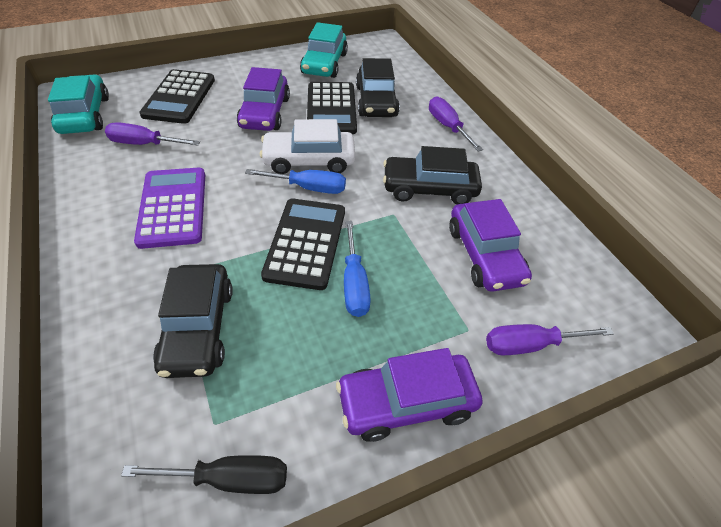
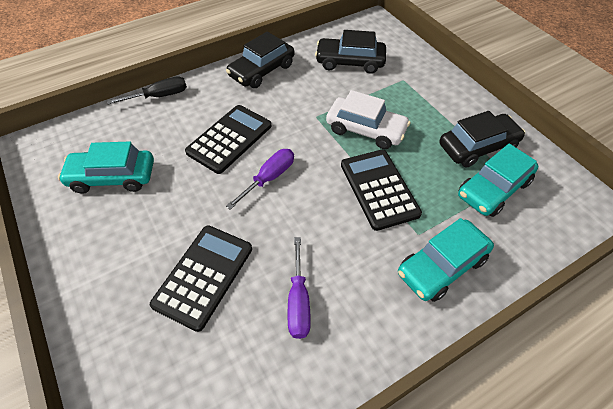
blue screwdriver: [245,169,346,194] [344,221,371,317] = 2 -> none = 0
purple calculator: [134,168,205,249] = 1 -> none = 0
purple car: [237,67,290,131] [336,348,482,442] [449,199,532,292] = 3 -> none = 0
purple screwdriver: [105,122,200,146] [429,97,483,152] [486,324,614,355] = 3 -> [226,149,294,210] [288,237,311,339] = 2
turquoise car: [48,74,109,134] [300,22,348,78] = 2 -> [58,142,154,194] [398,218,494,302] [458,144,538,217] = 3

